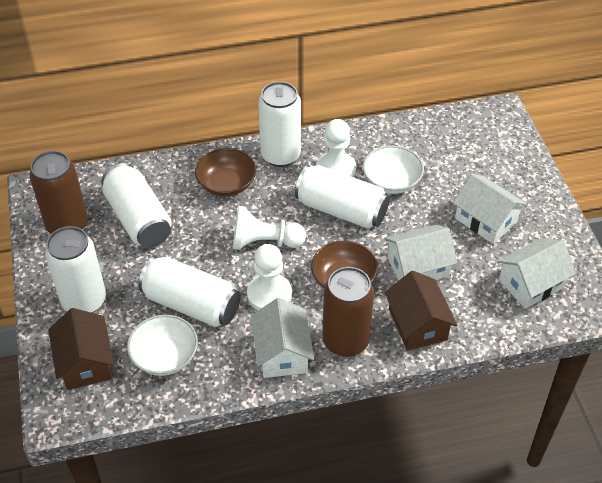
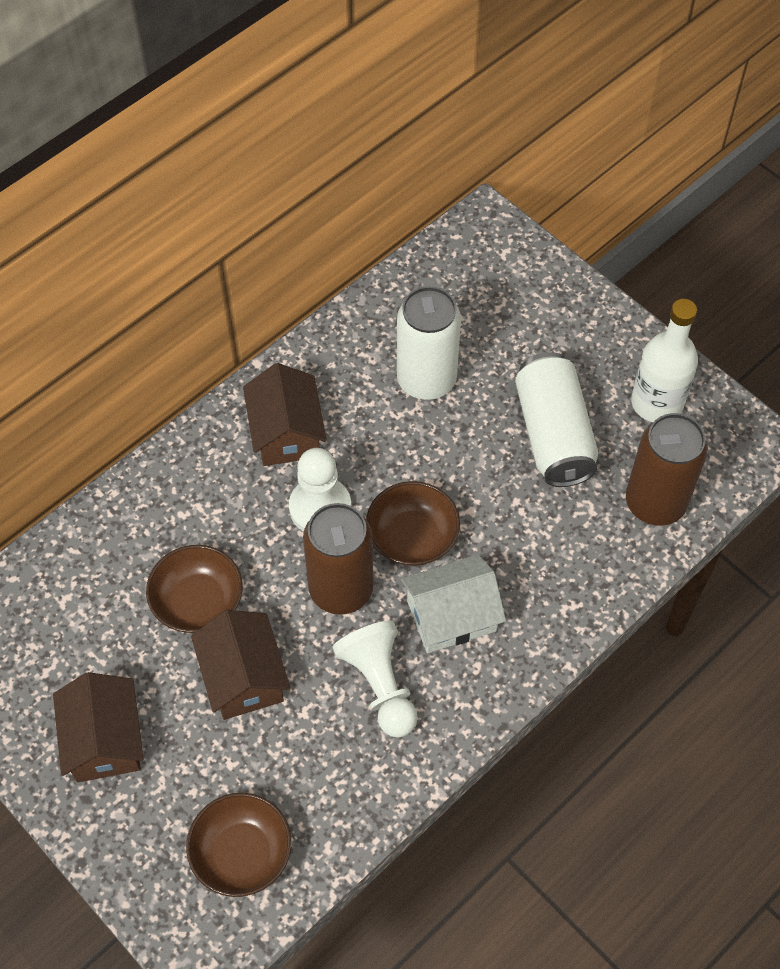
brown bowl: [195,148,256,197] [311,240,378,288] = 2 -> [146,545,243,633] [186,793,291,897] [366,481,460,566] = 3
brown house: [48,308,114,390] [384,271,457,351] = 2 -> [53,672,144,782] [191,610,290,720] [243,363,327,466] = 3
white bottle: none = 0 -> [631,299,698,422] = 1
white bowl: [127,315,198,376] [363,145,424,194] = 2 -> none = 0
white can: [45,226,106,313] [102,163,172,248] [139,256,241,327] [258,81,301,167] [295,165,390,229] = 5 -> [397,286,461,400] [515,352,598,487] = 2
white house: [251,298,314,378] [385,225,457,280] [453,174,527,244] [497,238,576,309] = 4 -> [401,555,506,653] = 1
white pawn: [233,206,306,250] [247,244,292,311] [316,119,356,177] = 3 -> [289,448,351,532] [333,620,418,738] = 2

